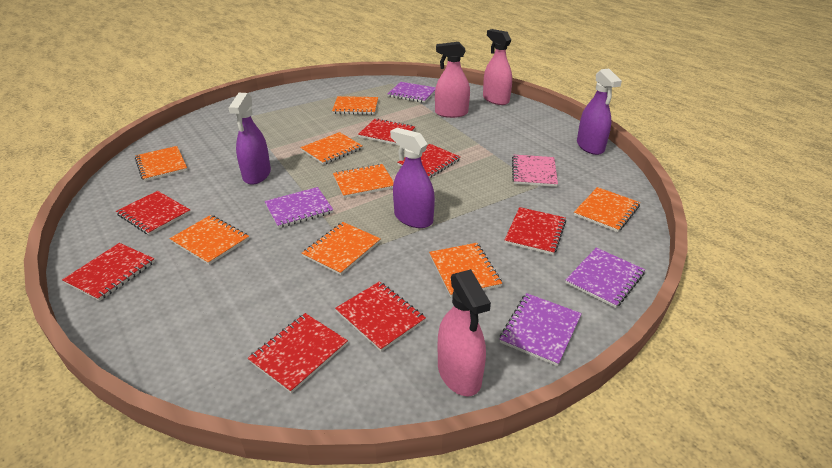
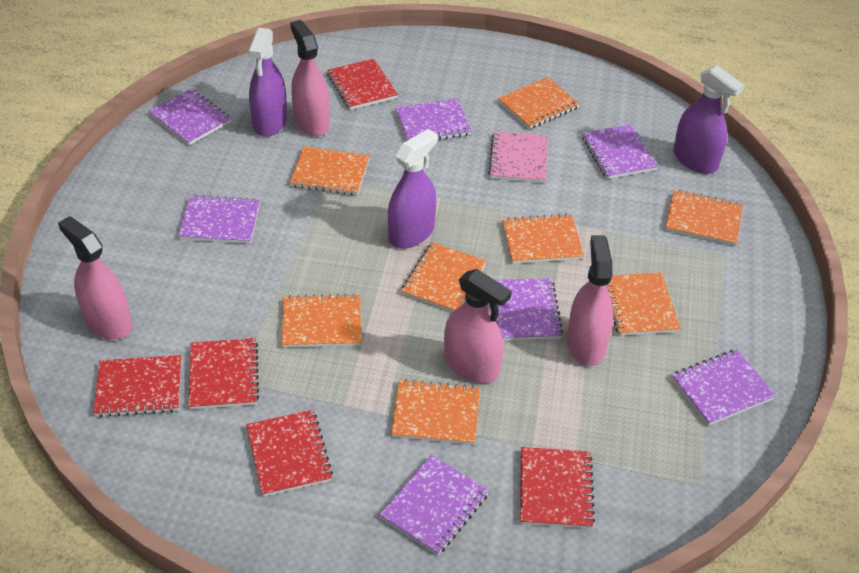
pink spray bottle: [435,42,470,118] [438,269,491,396] [483,29,512,105] = 3 -> [58,216,132,340] [290,20,330,136] [444,269,512,383] [567,235,613,366] = 4
purple notebook: [265,187,333,228] [387,82,436,103] [499,293,582,366] [565,248,645,308] = 4 -> [148,89,231,145] [178,195,260,244] [379,455,489,556] [395,98,472,141] [495,278,563,340] [582,124,658,179] [671,349,776,426] = 7
red notebook: [62,243,155,301] [116,191,191,235] [248,313,348,394] [335,281,426,352] [358,118,415,145] [398,144,460,178] [505,207,566,255] = 7 -> [93,355,181,417] [189,338,259,410] [246,410,333,497] [327,59,398,110] [520,447,595,529] = 5

